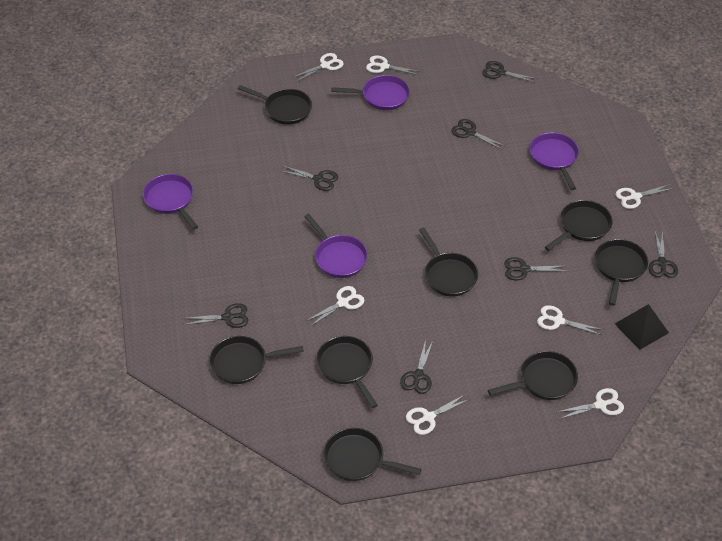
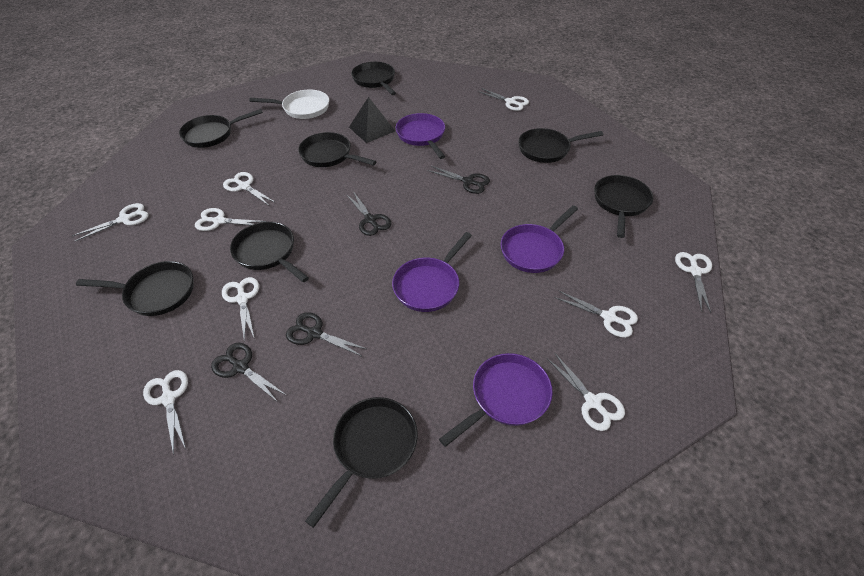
black scissors: [183,303,248,328] [281,166,338,191] [400,340,433,394] [451,119,506,150] [482,61,537,83] [504,257,566,281] [649,231,678,278] = 7 -> [211,343,286,402] [286,312,367,356] [346,191,391,236] [427,166,490,194] = 4
white pan: none = 0 -> [249,89,329,119] = 1
white scissors: [294,53,344,82] [306,286,364,326] [366,56,421,75] [406,394,470,435] [537,305,603,335] [557,388,624,419] [615,184,674,209] = 7 -> [72,203,149,241] [143,370,188,455] [195,208,266,231] [222,277,259,341] [223,172,276,205] [478,88,529,111] [547,352,625,431] [555,290,638,338] [675,252,712,313] = 9

